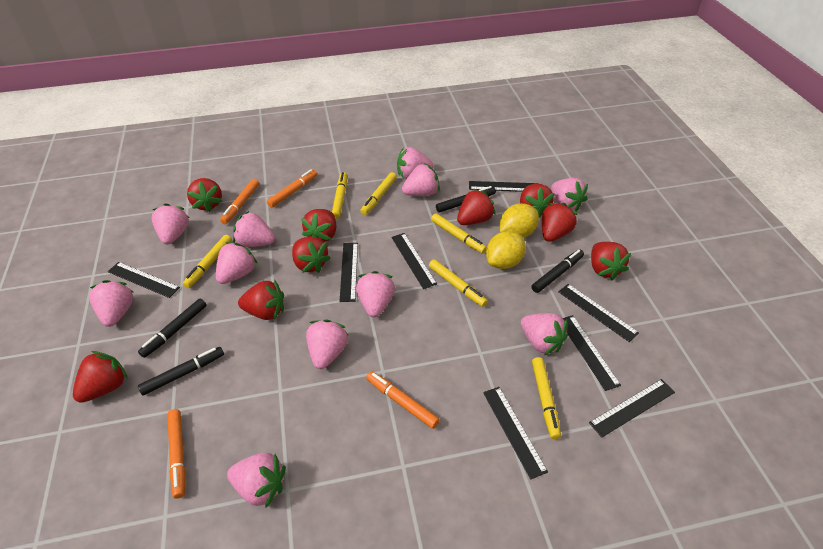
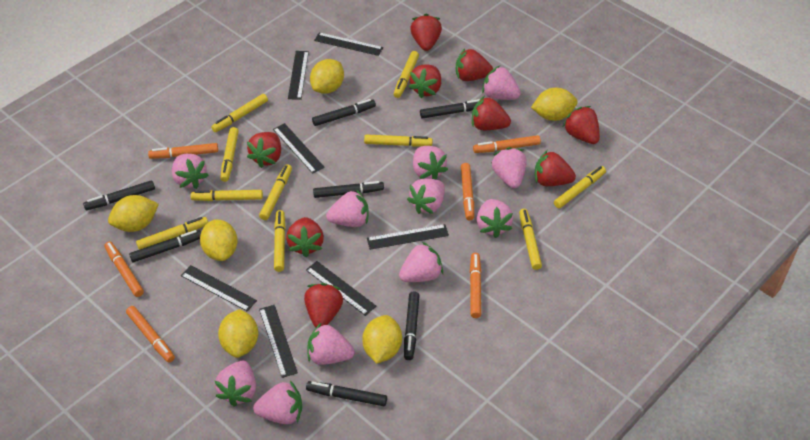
black marker: [138,298,207,358] [138,347,224,395] [436,186,496,212] [531,249,584,293] = 4 -> [83,180,155,210] [129,230,201,262] [306,381,387,406] [312,99,376,126] [313,181,384,198] [404,291,420,360] [420,99,480,119] = 7
black ruler: [108,262,180,298] [340,243,358,302] [391,233,437,289] [469,181,539,192] [483,387,548,480] [558,284,639,342] [563,315,621,391] [589,379,675,437] = 8 -> [181,265,257,312] [259,305,298,378] [273,123,325,174] [288,51,309,100] [306,261,376,316] [314,32,383,56] [367,224,449,250] = 7
orange marker: [167,409,185,499] [220,179,259,224] [267,169,317,208] [366,371,440,429] = 4 -> [105,242,144,297] [126,306,175,362] [148,143,218,159] [461,163,474,220] [470,253,481,318] [473,135,541,153] = 6
yellow lemon: [486,231,526,269] [500,203,539,238] = 2 -> [108,195,159,232] [200,219,238,261] [218,309,258,358] [310,59,344,94] [362,315,402,364] [531,88,578,121] = 6
yellow marker: [183,235,232,288] [332,172,347,219] [360,172,397,215] [429,259,488,307] [431,213,487,254] [532,357,561,439] = 6 -> [136,217,208,250] [191,190,263,201] [211,94,268,132] [220,127,239,182] [259,164,292,220] [274,210,286,272] [364,134,433,147] [394,51,419,98] [519,209,542,270] [554,166,606,208] = 10

